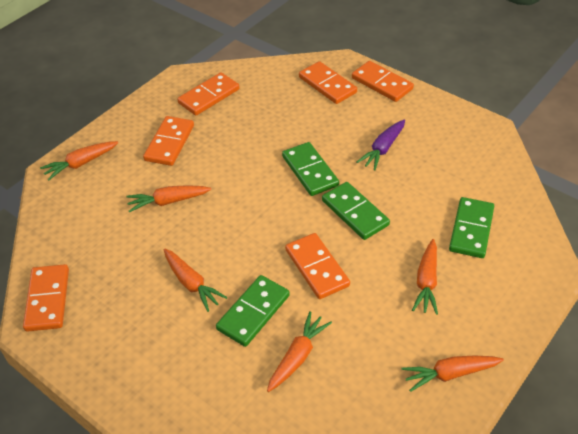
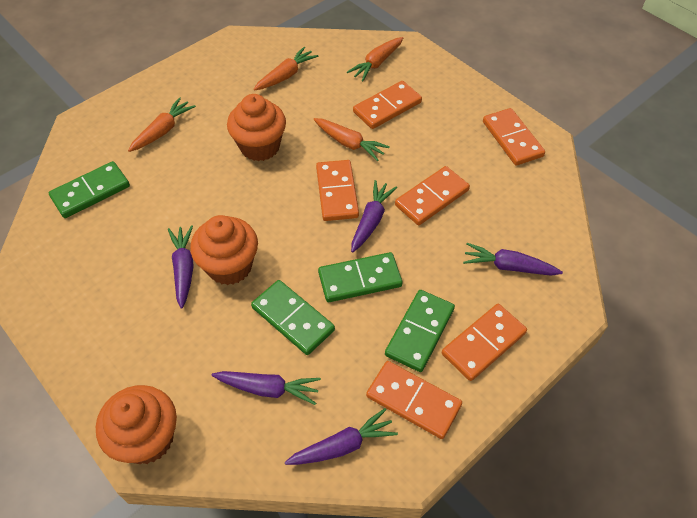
orange carrot: [40,141,119,181] [126,185,211,212] [164,249,228,312] [267,311,332,392] [402,355,504,392] [412,239,438,315] = 6 -> [128,97,196,152] [254,47,318,91] [313,118,390,161] [347,37,403,81] = 4
orange cupcake: none = 0 -> [96,385,177,464] [190,215,258,285] [227,94,286,161] = 3
purple carrot: [356,120,405,170] = 1 -> [168,225,194,309] [212,371,321,405] [285,408,398,465] [351,180,397,253] [463,243,563,276] = 5

